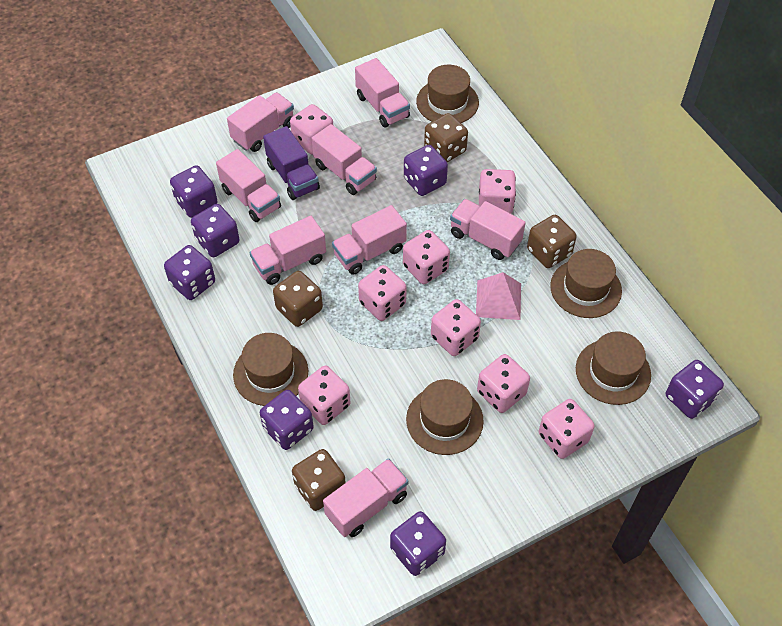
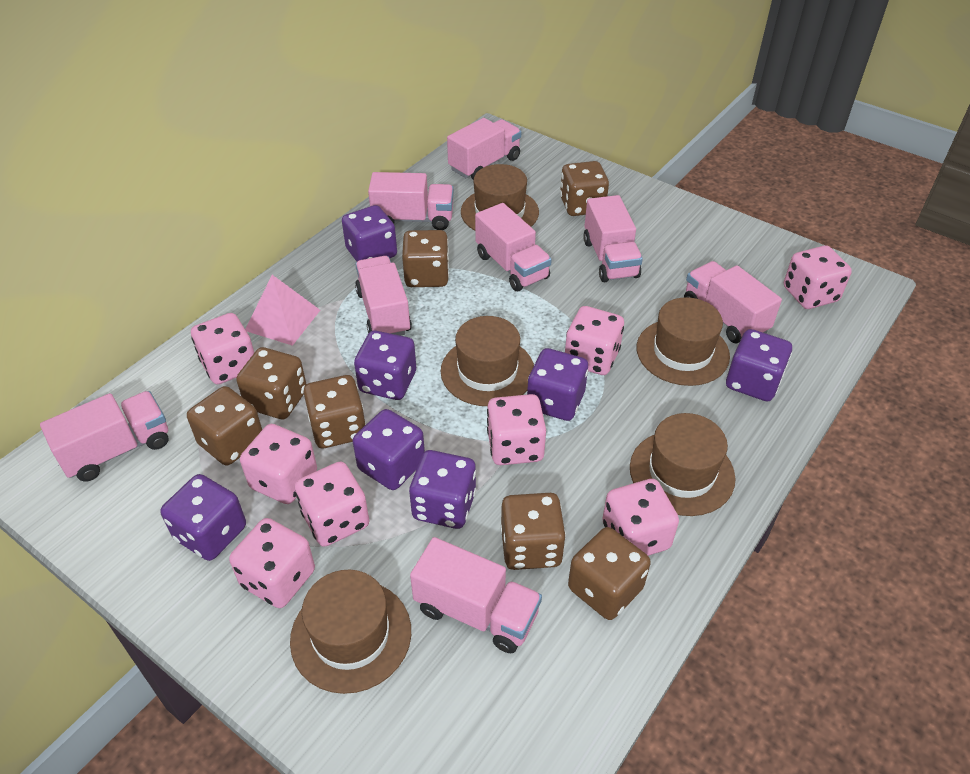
brown dice: [273,271,323,327] [292,449,346,511] [424,113,468,162] [527,215,577,268] = 4 -> [187,386,262,466] [236,347,306,419] [303,375,366,448] [402,230,449,287] [500,493,566,570] [560,161,609,216] [568,527,651,620] = 7
purple truck: [263,126,320,200] = 1 -> none = 0

